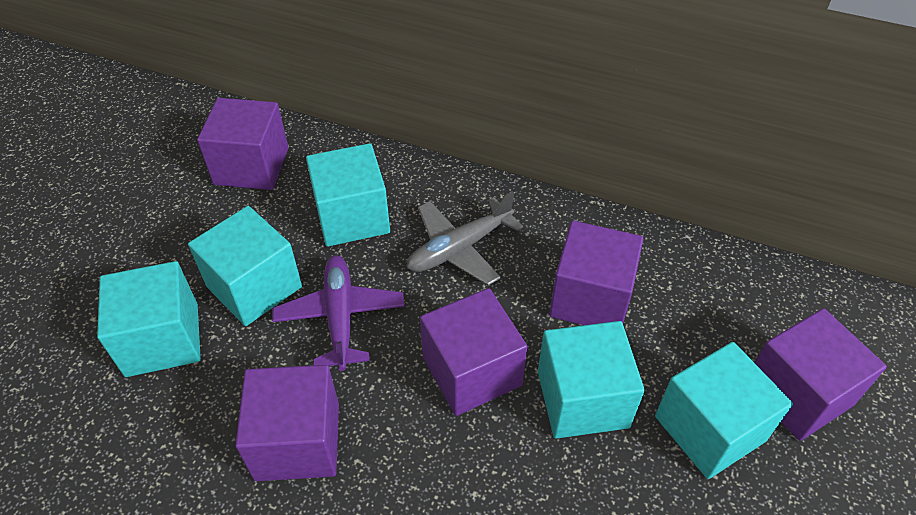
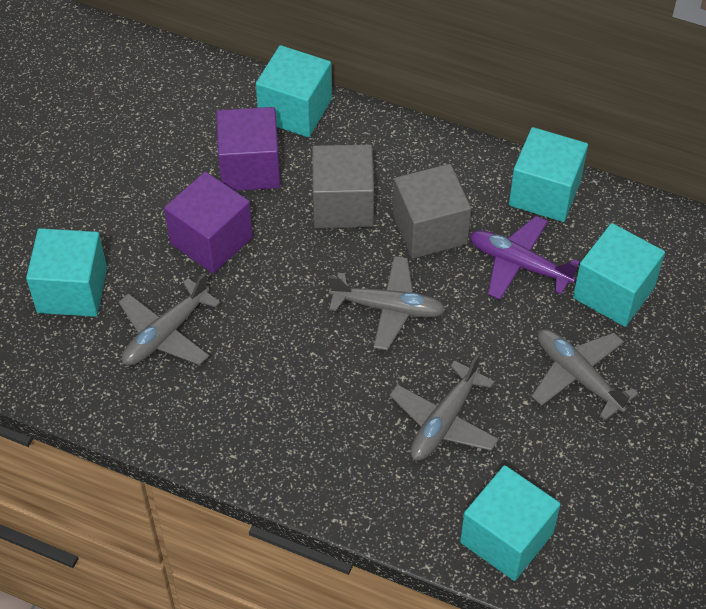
grey cube: none = 0 -> [312,145,374,228] [393,164,471,258] = 2
grey plane: [407,191,523,286] = 1 -> [119,273,220,366] [329,256,446,350] [390,354,499,460] [532,329,638,420] = 4
purple cube: [197,98,288,190] [235,365,339,481] [420,288,528,416] [549,221,643,325] [755,308,887,441] = 5 -> [164,172,253,273] [216,107,280,191] = 2

